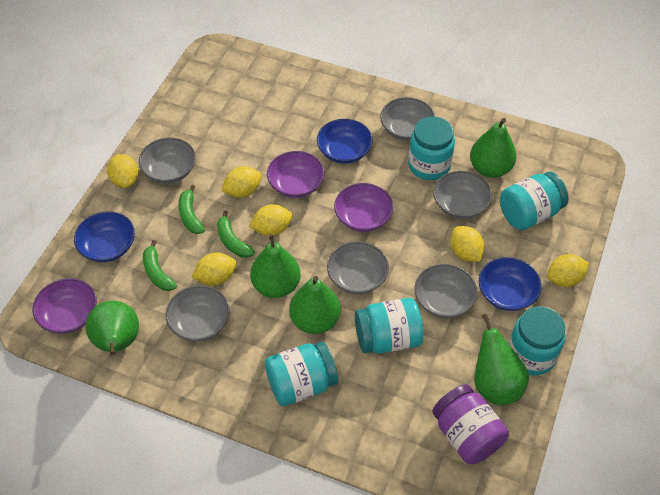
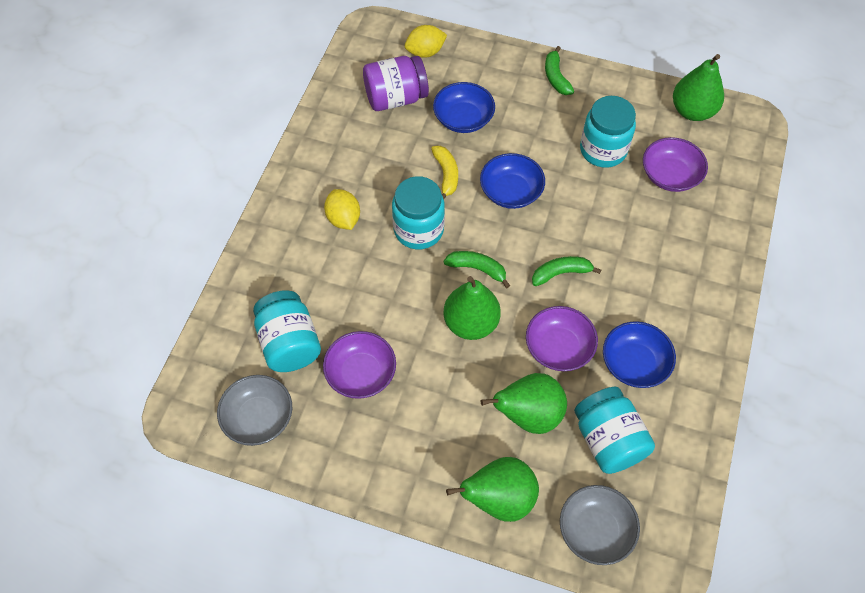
green pear: [86,301,139,355] [250,234,301,298] [289,276,341,334] [470,118,517,178] [474,314,529,405] = 5 -> [443,276,501,340] [446,457,539,522] [481,373,567,434] [673,54,724,121] = 4
grey bowl: [139,138,196,184] [166,285,230,341] [327,241,389,294] [380,97,435,141] [414,264,478,318] [433,171,492,219] = 6 -> [217,375,292,446] [560,485,640,565] = 2
turquoise jar: [265,342,338,406] [355,298,423,354] [408,116,455,180] [500,172,568,230] [509,306,565,376] = 5 -> [253,290,321,372] [392,176,445,249] [574,387,655,474] [580,96,636,168] = 4
yellow banana: none = 0 -> [431,146,458,199] = 1
yellow lemon: [107,154,138,188] [192,253,237,286] [221,166,262,198] [249,204,293,236] [450,226,484,262] [547,254,589,287] = 6 -> [324,189,360,230] [405,25,447,58] = 2

